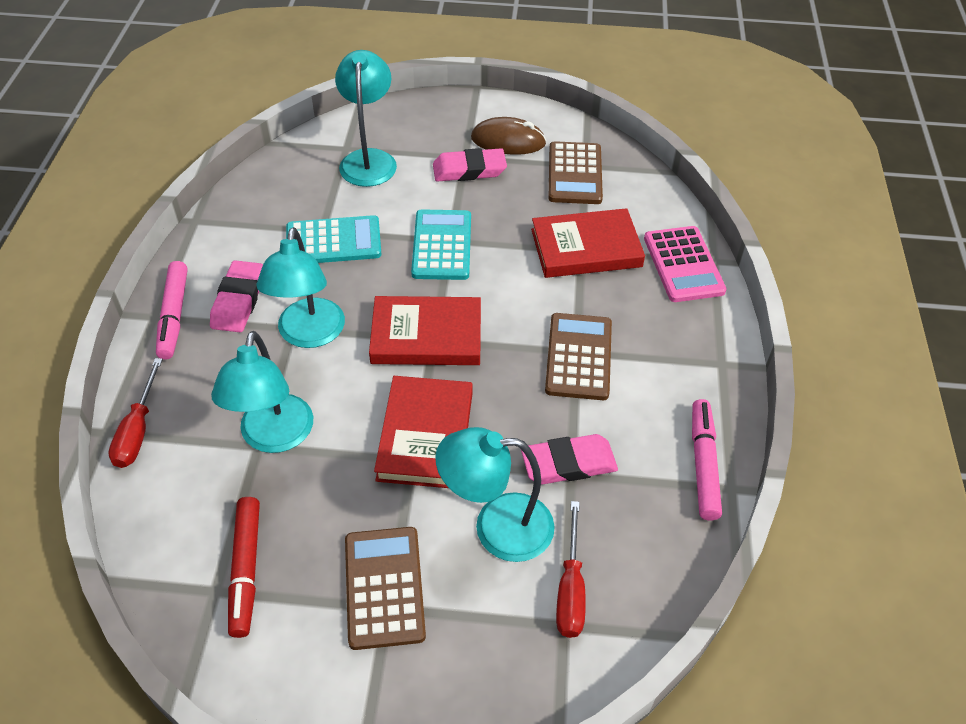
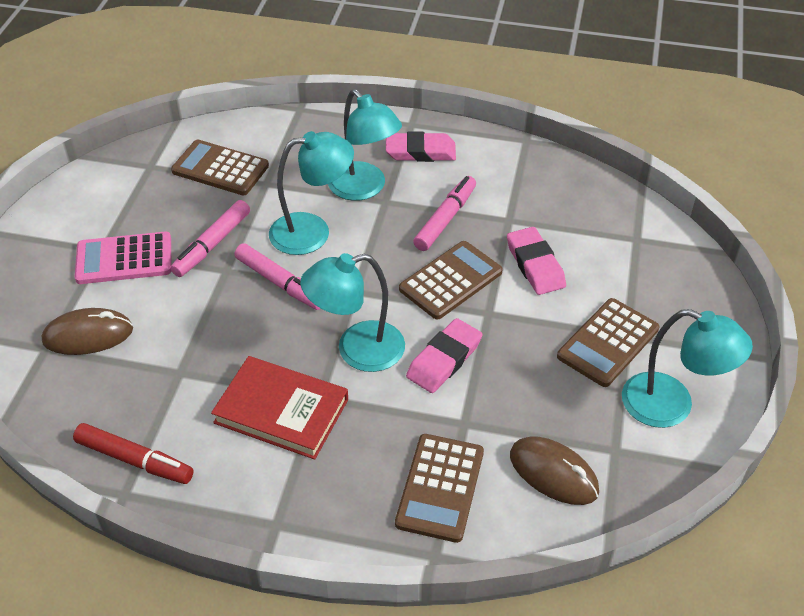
brown calculator: [345,527,426,650] [545,313,612,400] [548,141,603,204] = 3 -> [171,140,269,195] [395,434,484,543] [399,241,503,320] [557,298,659,387] = 4
brown mouse: [471,117,547,155] = 1 -> [42,308,133,355] [510,436,599,505] = 2
pink marker: [156,261,188,359] [692,399,722,521] = 2 -> [170,200,250,277] [235,243,321,310] [413,176,476,251] = 3
red book: [369,296,481,365] [374,376,473,488] [531,208,645,278] = 3 -> [211,356,348,459] = 1
red screwdriver: [108,358,163,468] [556,501,586,638] = 2 -> none = 0
turquoise calculator: [286,215,381,263] [411,209,471,280] = 2 -> none = 0

